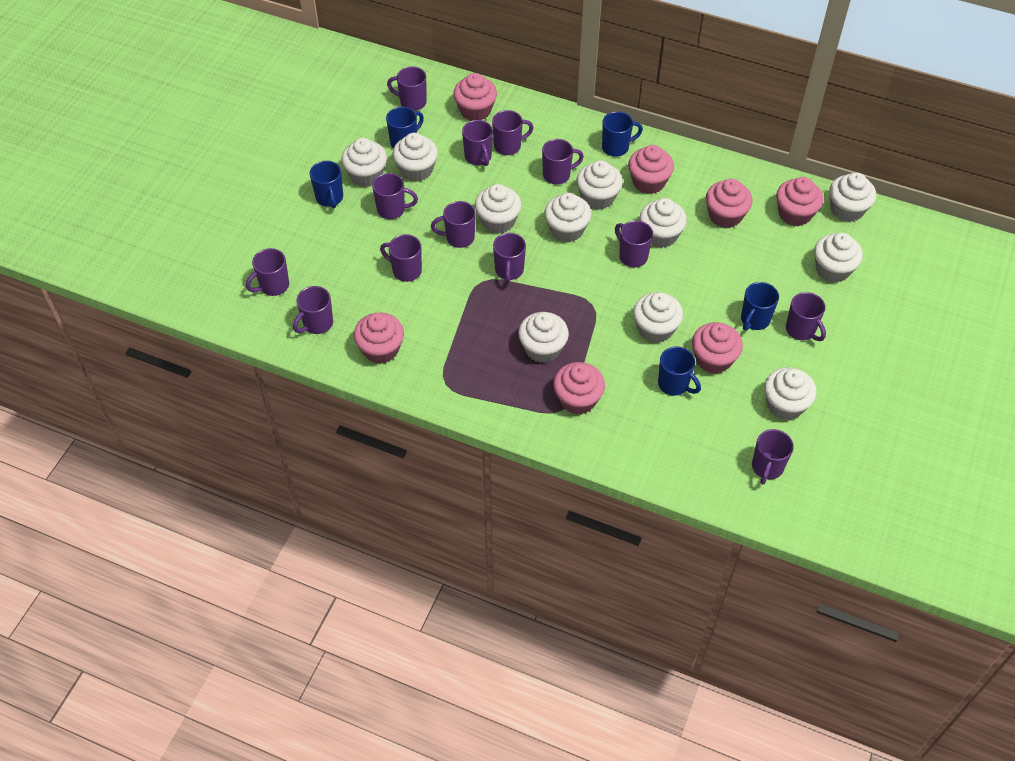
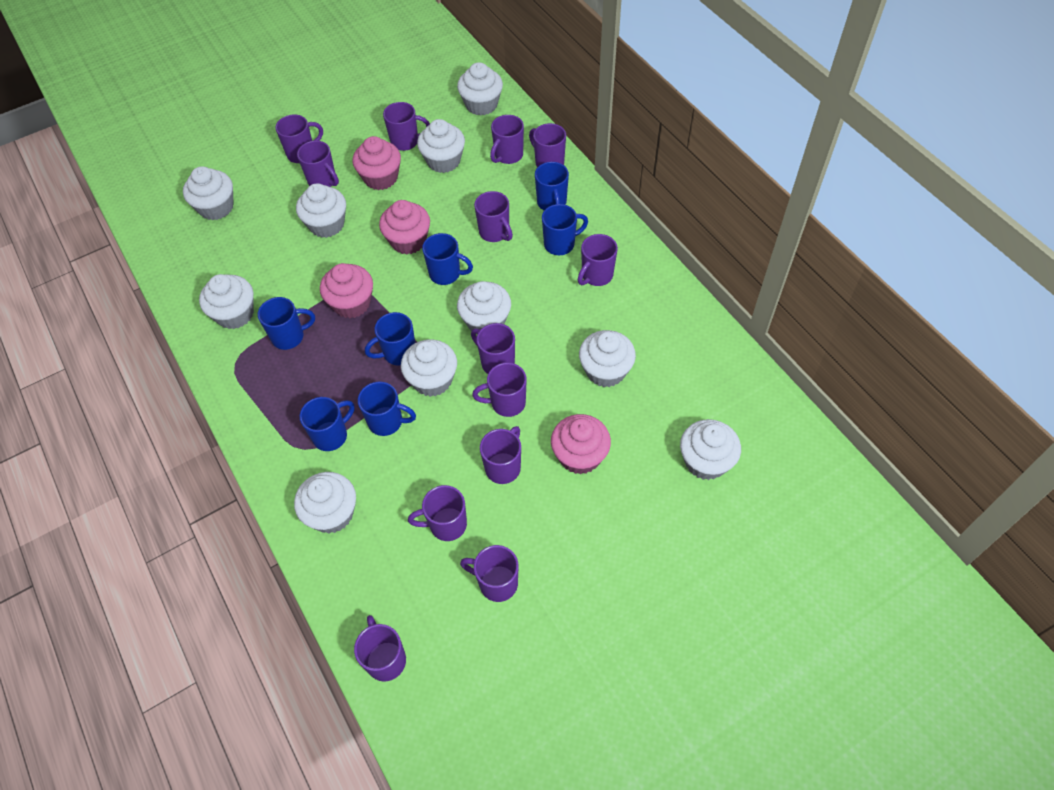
blue mug: [309,161,343,208] [386,107,424,149] [602,111,643,157] [658,346,701,396] [741,282,779,331] = 5 -> [258,297,315,350] [300,397,354,451] [358,382,416,436] [365,312,415,366] [422,233,473,285] [535,162,569,210] [542,204,588,255] = 7
pink cupcake: [354,313,404,364] [453,73,497,121] [553,362,605,415] [628,145,674,194] [692,322,743,374] [706,179,753,228] [776,177,823,226] = 7 -> [320,263,373,318] [353,136,401,190] [379,200,430,255] [551,414,611,474] = 4
white cupcake: [342,138,387,187] [393,133,438,182] [475,184,522,234] [518,312,569,363] [544,193,591,242] [576,160,623,210] [633,292,683,343] [640,198,687,248] [764,367,817,420] [814,232,863,283] [829,172,876,222] = 11 -> [183,166,234,220] [199,274,254,329] [294,472,356,533] [296,184,346,238] [401,339,457,397] [417,119,465,173] [457,62,503,116] [457,281,511,335] [579,330,636,387] [680,419,741,480] = 10

